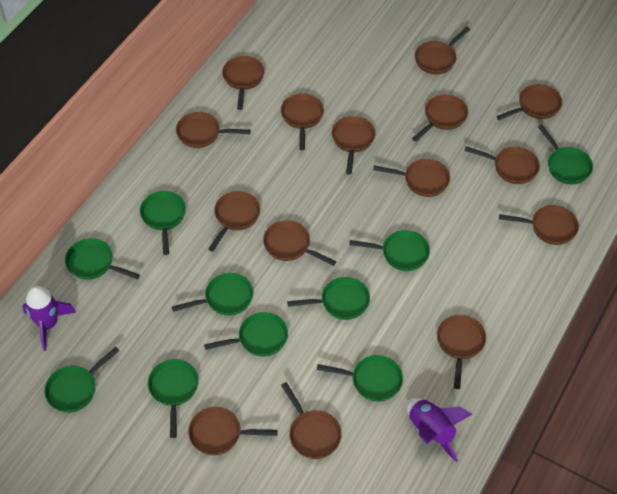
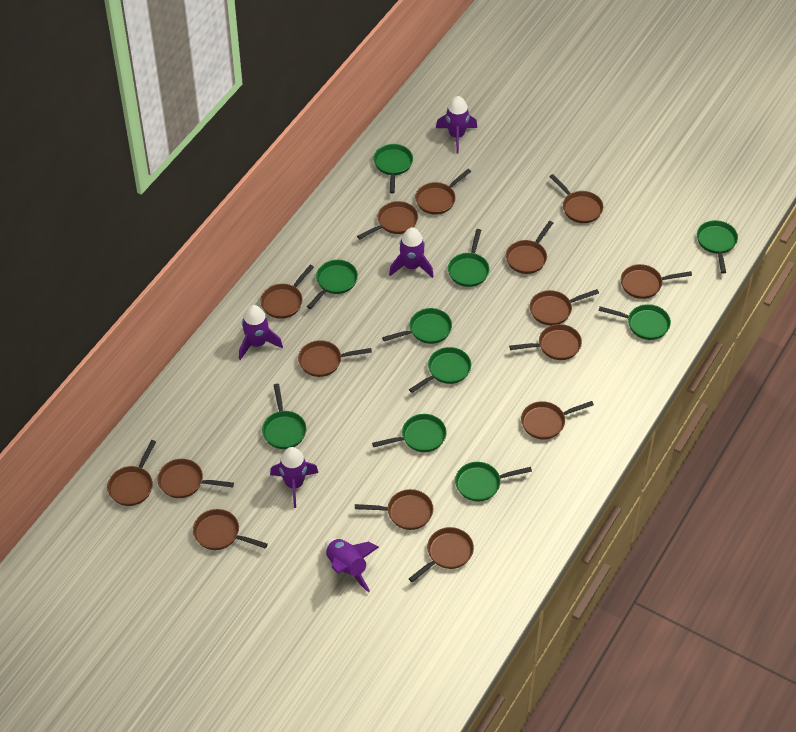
purple rocket: [23,286,76,351] [407,398,472,462] = 2 -> [239,305,283,360] [270,447,318,508] [325,538,379,592] [389,227,434,278] [436,96,477,153] = 5

